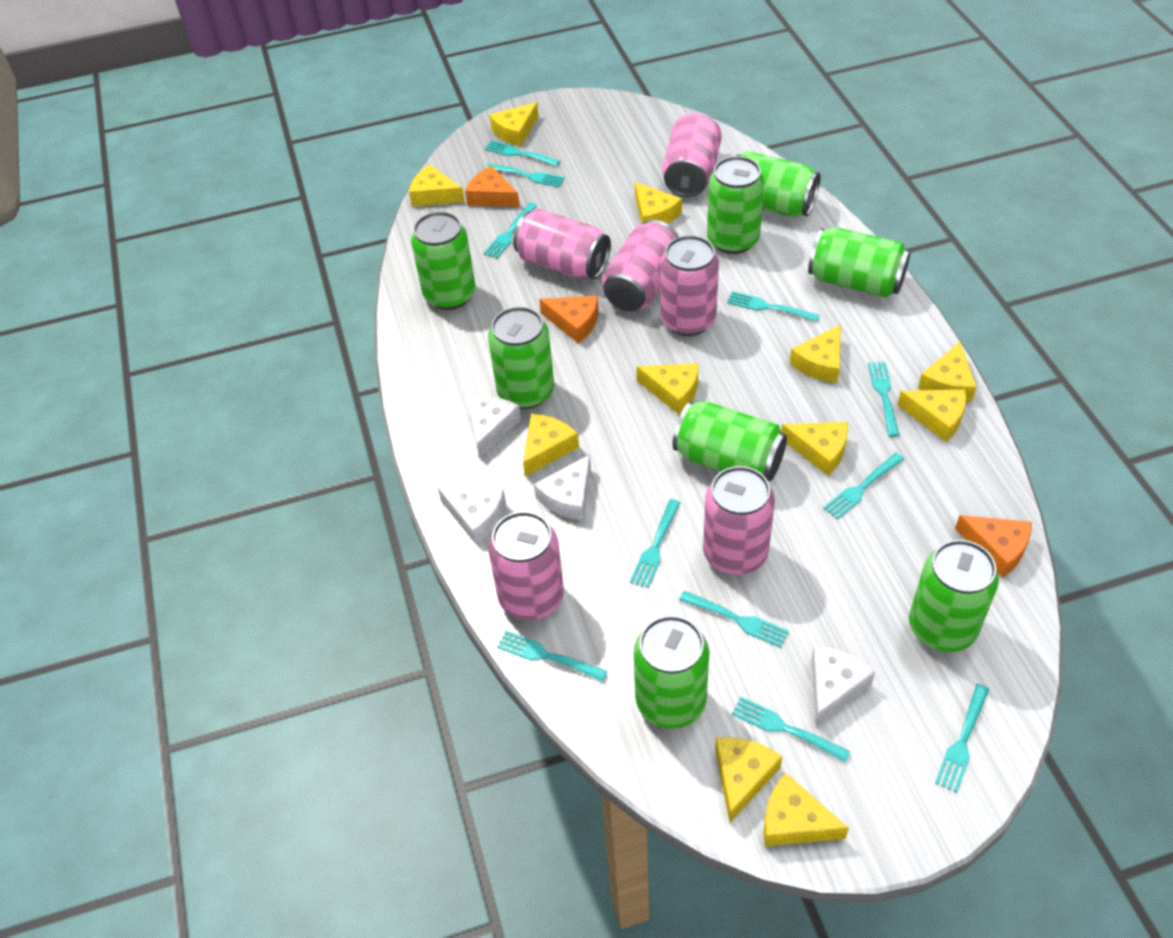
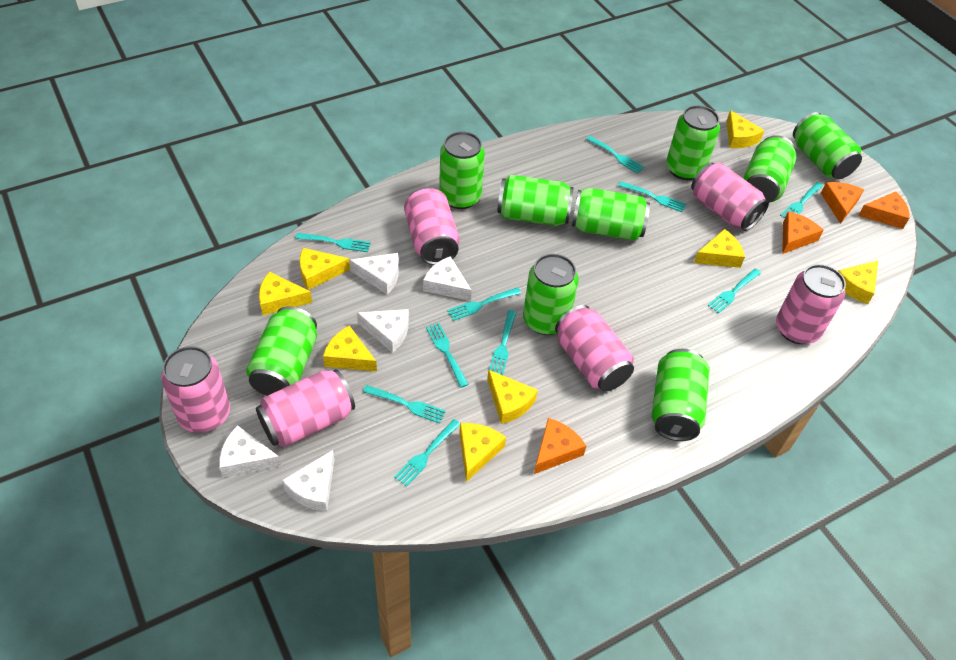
green can: [411,212,476,310] [488,306,554,409] [634,615,709,729] [673,401,787,481] [707,156,764,254] [736,151,821,218] [808,227,911,298] [909,540,999,652] = 8 -> [246,306,317,396] [439,131,485,209] [497,175,574,226] [523,254,579,335] [572,188,650,241] [652,349,710,441] [666,105,720,180] [743,135,797,203] [793,112,862,179] = 9
orange cheese: [465,165,520,207] [539,296,599,343] [955,515,1032,577] = 3 -> [534,418,586,474] [782,211,824,254] [821,182,864,224] [858,192,909,229] = 4
turquoise fork: [484,202,537,259] [485,140,560,166] [485,163,565,187] [497,631,607,681] [630,499,680,588] [679,591,789,648] [727,291,820,322] [732,697,851,762] [823,453,904,520] [868,362,899,437] [935,684,989,793] = 11 -> [295,233,371,252] [363,385,446,424] [394,419,460,487] [426,323,469,388] [447,287,521,321] [489,310,517,375] [586,136,644,173] [618,181,686,212] [708,268,761,314] [780,182,823,218] = 10
white cheese: [438,488,506,544] [468,396,521,458] [534,455,591,521] [812,646,875,725] = 4 -> [219,425,281,477] [282,450,335,512] [349,253,399,294] [357,309,409,353] [423,256,472,301] = 5
yellow cheese: [409,165,465,206] [490,102,539,146] [523,414,579,477] [635,182,682,224] [636,363,699,414] [715,737,782,823] [764,773,849,846] [781,422,848,476] [790,324,841,383] [897,389,966,442] [918,342,977,402] = 11 -> [259,272,312,315] [300,248,350,290] [323,326,377,371] [459,423,506,482] [487,370,538,424] [694,229,745,268] [726,110,765,148] [838,261,878,304] = 8

